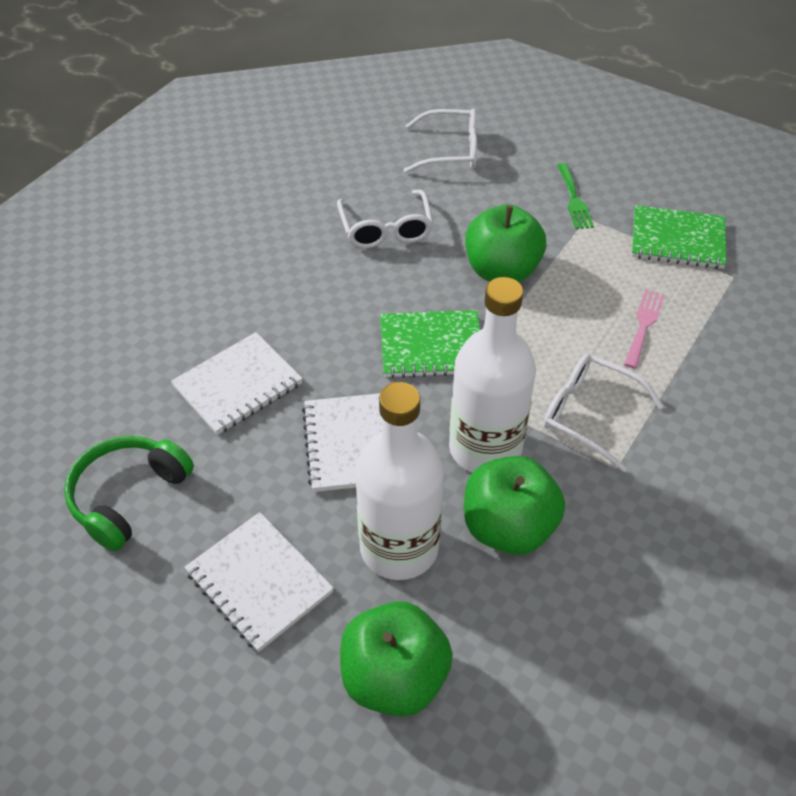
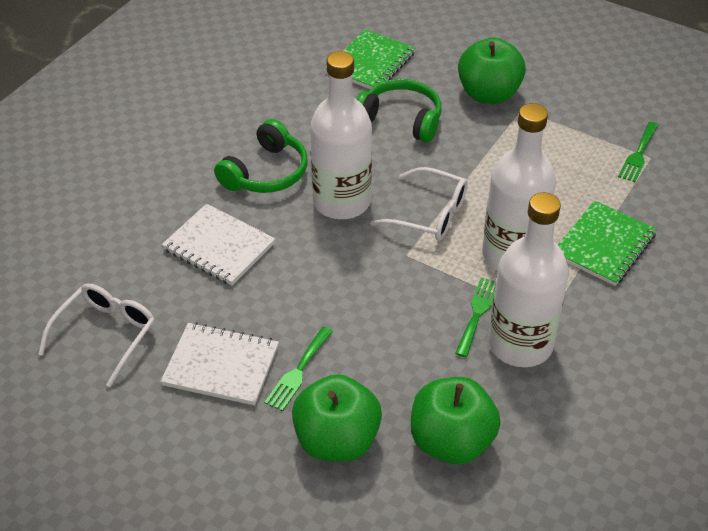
green fork: [557,163,594,229] = 1 -> [264,326,333,411] [455,277,496,357] [618,122,658,182] = 3
green headphones: [64,436,194,551] = 1 -> [214,119,308,193] [356,79,441,142] = 2
pink fork: [624,289,665,369] = 1 -> none = 0
white bottle: [355,382,444,580] [449,277,536,473] = 2 -> [310,51,372,219] [482,103,556,270] [489,192,569,367] = 3
white glasses: [337,190,433,248] [404,109,477,173] [544,354,664,472] = 3 -> [38,283,155,387] [370,167,468,241] = 2
white notebook: [171,332,303,435] [185,512,334,652] [302,393,383,492] = 3 -> [161,322,279,406] [162,204,275,285] = 2

